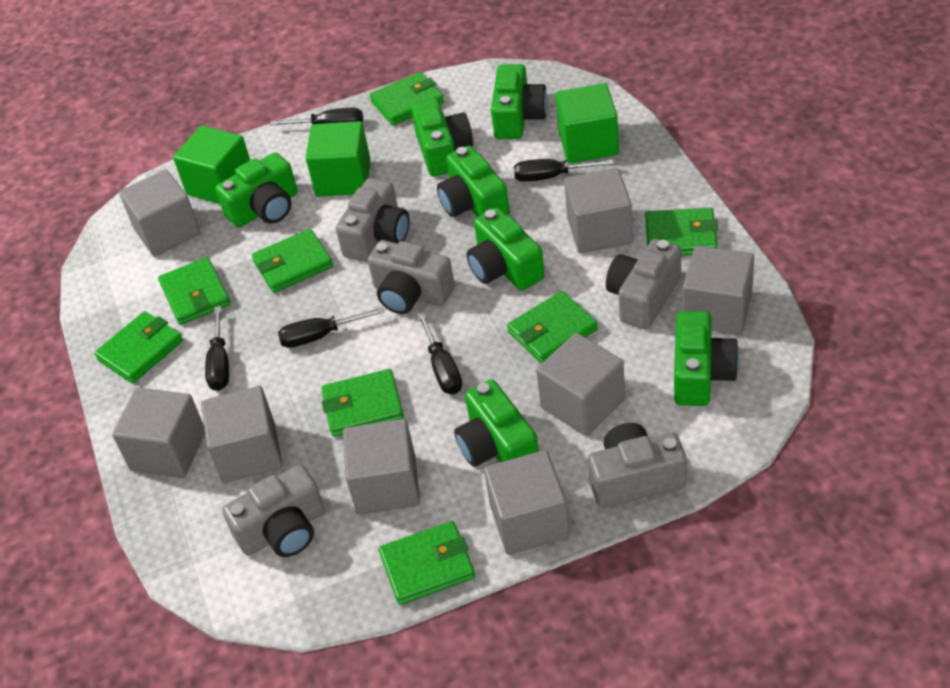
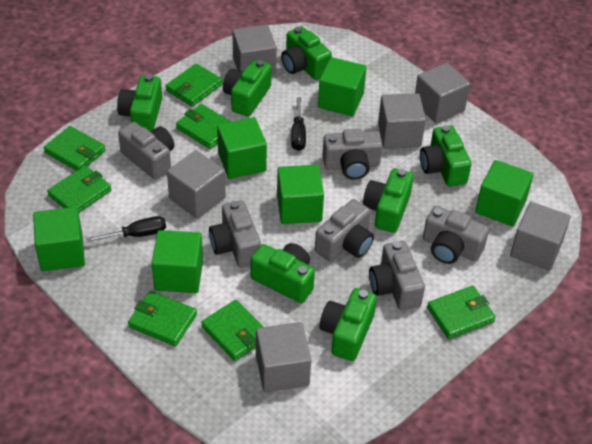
black screwdriver: [205,306,229,391] [270,108,363,126] [278,307,384,348] [417,312,462,394] [514,159,614,182] = 5 -> [86,216,166,242] [291,98,306,151] = 2
green cube: [173,125,250,204] [306,121,371,197] [555,83,619,163] = 3 -> [33,207,85,271] [152,230,203,293] [217,117,267,179] [277,165,324,224] [318,57,366,116] [475,160,534,226] = 6
green wallet: [94,311,183,383] [158,257,230,325] [252,229,333,293] [321,369,404,436] [370,72,444,126] [379,521,475,605] [507,291,598,364] [645,208,718,255] = 8 -> [44,126,106,171] [47,165,112,213] [128,291,197,346] [166,64,223,107] [176,104,231,149] [201,300,263,361] [427,286,496,339] = 7
grey camera: [222,465,325,557] [336,178,409,262] [368,240,455,314] [588,423,687,508] [606,239,681,329] = 5 -> [118,122,174,180] [209,200,261,267] [315,199,374,262] [322,129,382,180] [369,241,425,310] [423,206,489,264] = 6
grey cube: [112,387,205,478] [119,169,200,257] [201,386,283,483] [343,419,420,515] [484,450,570,555] [536,333,625,436] [564,168,633,254] [683,246,754,335] = 8 -> [167,150,226,219] [232,25,277,76] [256,322,311,392] [378,93,426,149] [415,63,470,124] [510,202,571,271] = 6

